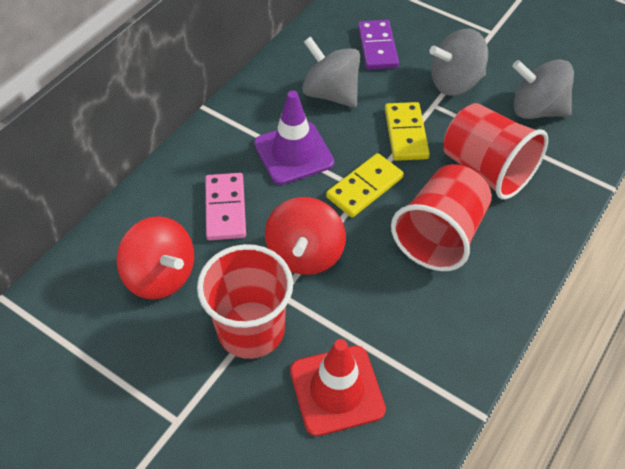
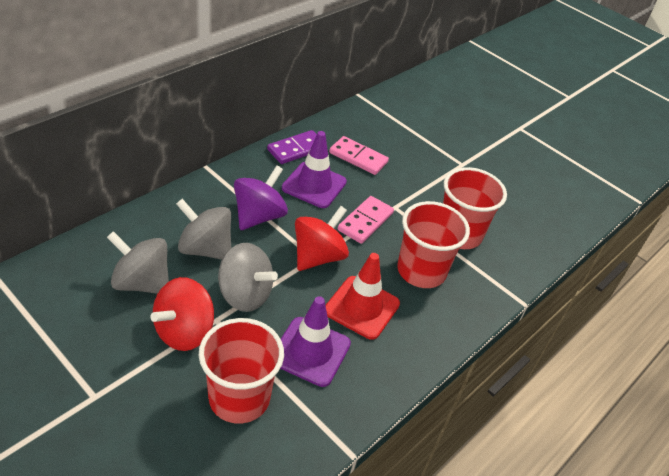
pink domino: [205,173,246,240] = 1 -> [329,136,389,175] [338,196,394,244] = 2
purple spinning top: none = 0 -> [234,165,288,230] = 1
purple traffic cone: [254,91,334,185] = 1 -> [280,296,351,387] [282,131,347,208] = 2
yellow domino: [326,153,404,218] [385,102,430,161] = 2 -> none = 0

